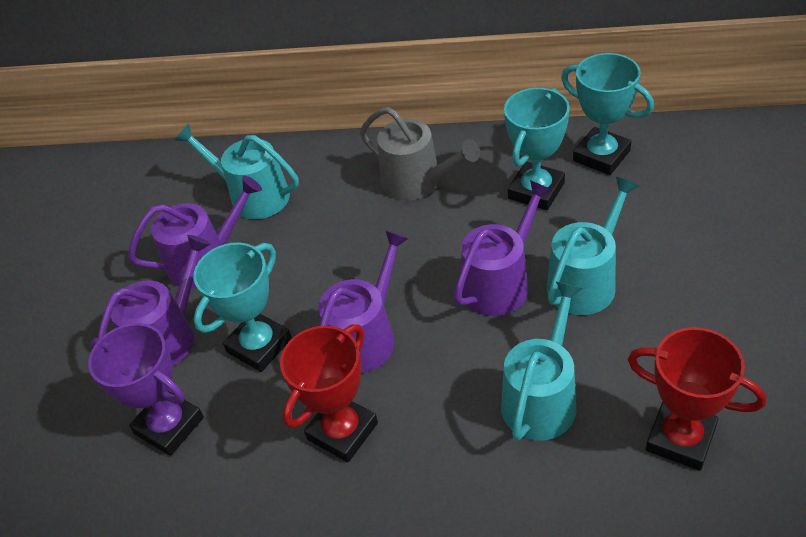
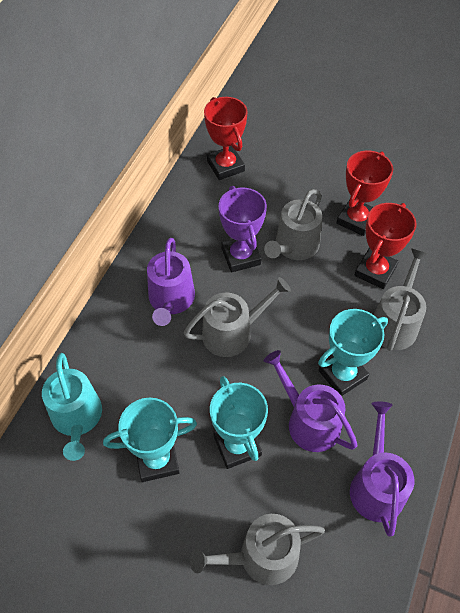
grey watering can: [360,107,480,200] = 1 -> [184,277,291,357] [190,514,325,585] [264,189,322,260] [374,248,429,351] = 4
purple watering can: [98,235,211,367] [128,176,262,288] [318,230,409,373] [454,180,552,316] = 4 -> [147,238,195,326] [264,350,357,452] [350,401,414,536] = 3
red trophy: [280,324,378,462] [628,327,766,471] = 2 -> [204,97,248,180] [337,151,393,236] [354,203,417,289] = 3
turquoise watering can: [175,124,299,219] [501,282,583,441] [547,177,639,315] = 3 -> [42,353,102,461] = 1

